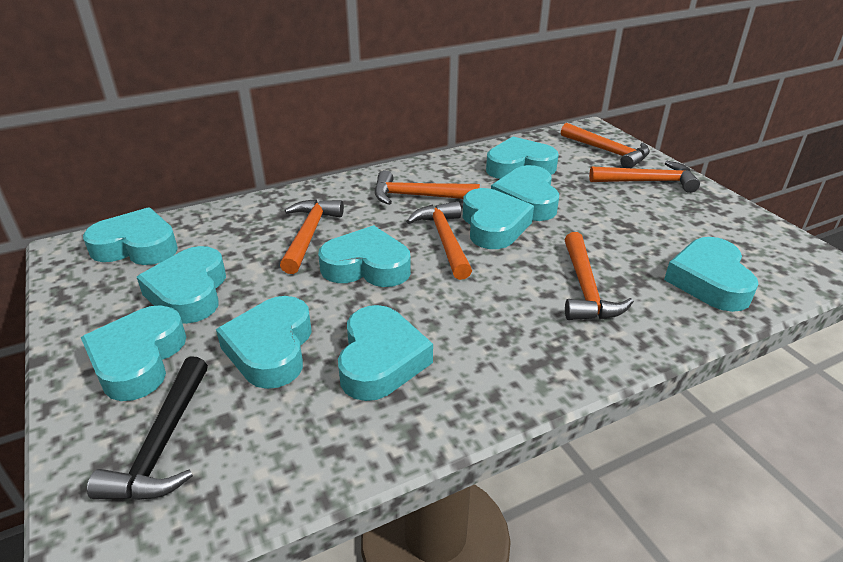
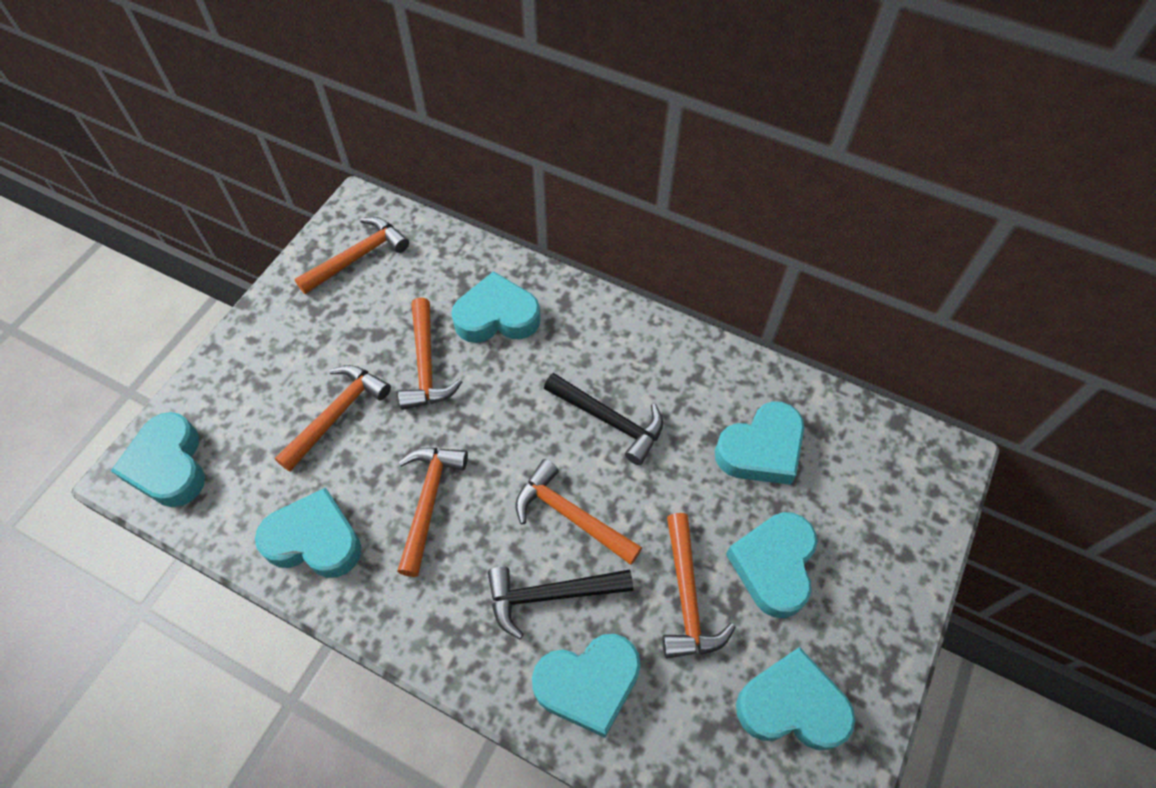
black hammer: [87,356,208,500] = 1 -> [488,567,633,639] [544,373,663,465] = 2
turquoise heart: [81,305,186,401] [83,207,178,265] [137,246,226,324] [216,296,312,389] [318,225,411,287] [338,305,433,401] [463,188,534,249] [486,137,559,179] [491,165,559,221] [664,237,759,312] = 10 -> [111,412,205,507] [255,488,362,578] [451,271,541,343] [532,634,641,738] [715,402,804,485] [726,512,817,618] [736,647,855,750] = 7

